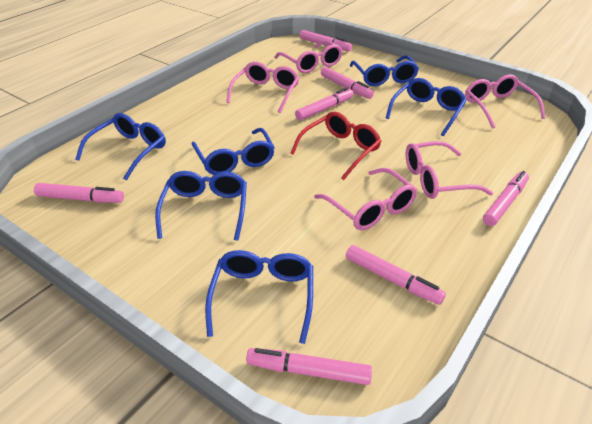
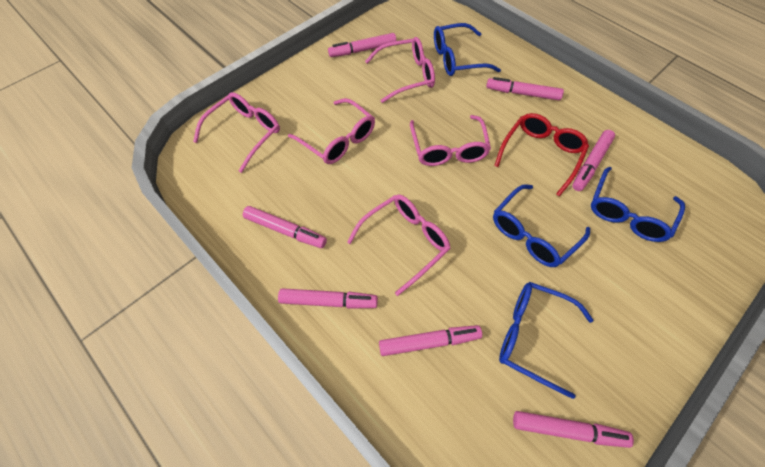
blue glasses: [76,113,166,180] [155,171,247,241] [192,128,275,175] [205,250,313,344] [350,56,419,86] [386,78,467,136] = 6 -> [434,23,501,76] [493,184,590,267] [499,282,593,399] [591,167,685,242] = 4

